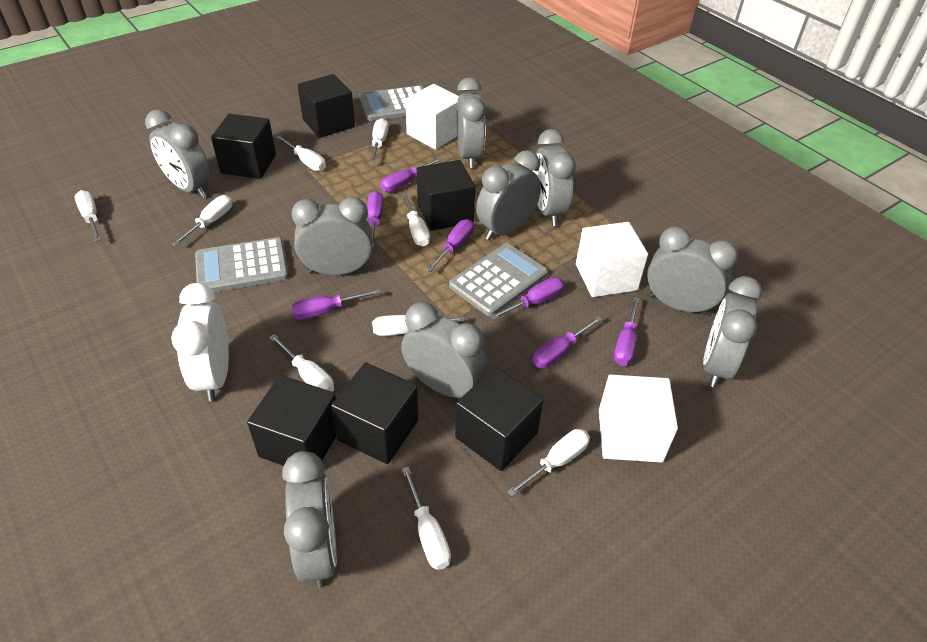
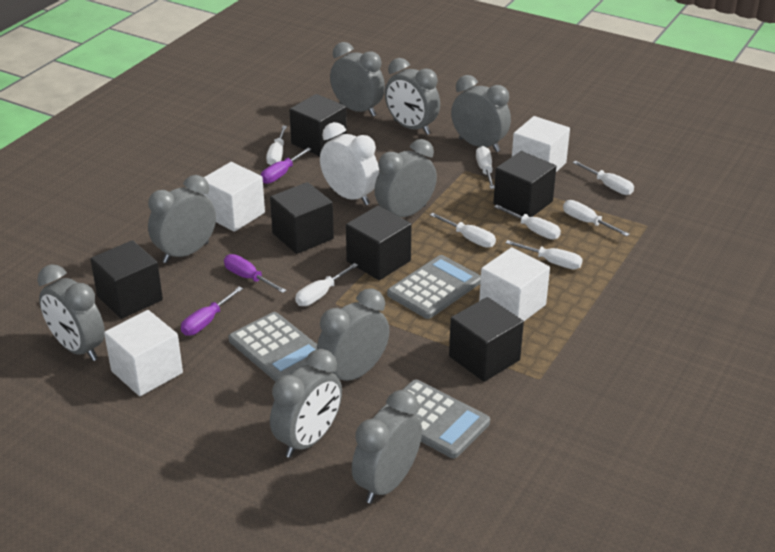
purple screwdriver: [291,289,381,320] [367,191,384,247] [380,157,442,192] [426,219,474,272] [490,277,564,320] [532,316,602,368] [614,297,640,366] = 7 -> [181,286,243,336] [224,254,287,293] [261,148,311,184] = 3
white cube: [406,84,459,150] [576,222,648,297] [599,375,678,463] = 3 -> [104,310,183,396] [203,162,265,232] [479,247,550,321] [512,116,570,172] = 4
white screwdriver: [75,190,101,242] [172,195,232,246] [269,334,334,392] [276,135,326,171] [369,118,389,163] [372,315,465,336] [401,193,430,246] [402,467,451,570] [507,429,590,497] = 9 -> [266,126,287,165] [295,263,358,306] [430,213,496,248] [476,146,494,189] [494,205,561,239] [505,240,583,269] [563,200,630,236] [572,161,634,195] = 8

